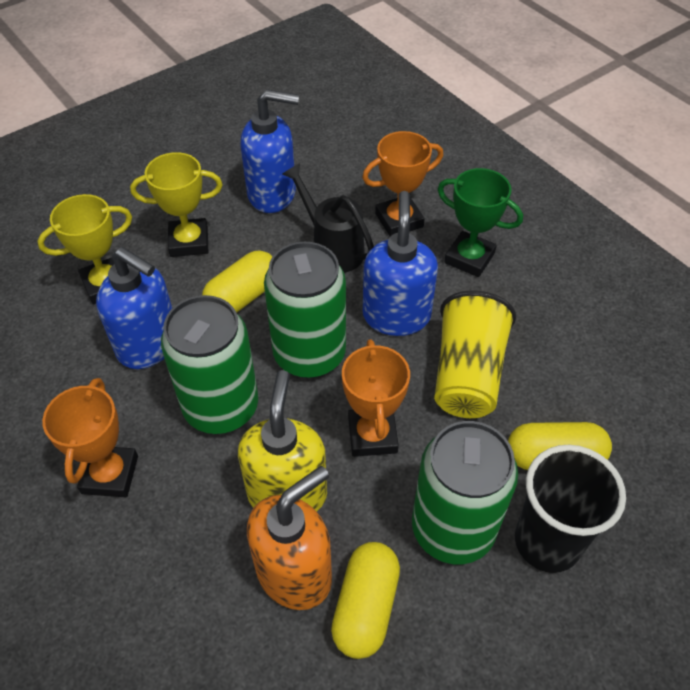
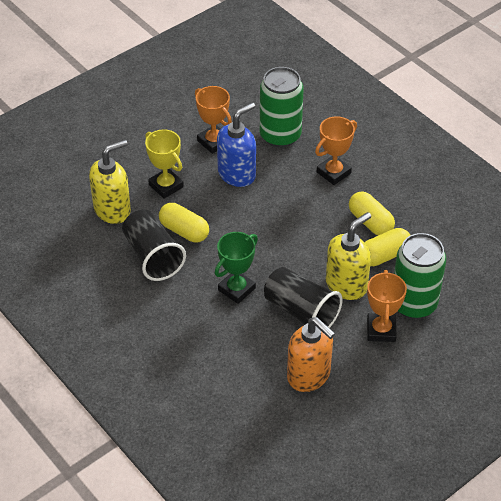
black cup: [515,445,626,573] = 1 -> [122,210,186,281] [264,267,343,328] = 2
black watering can: [282,163,374,273] = 1 -> none = 0
blue soap dispenser: [96,247,172,369] [240,89,299,213] [363,191,438,336] = 3 -> [217,102,256,187] = 1
green can: [161,295,258,434] [264,242,346,378] [412,421,518,564] = 3 -> [260,67,304,148] [394,233,446,319] = 2
yellow cup: [434,291,516,418] = 1 -> none = 0
yellow soap dispenser: [238,370,327,512] = 1 -> [89,140,131,224] [326,212,371,300] = 2
yellow trophy: [38,194,132,304] [130,152,223,257] = 2 -> [145,129,184,199] = 1

